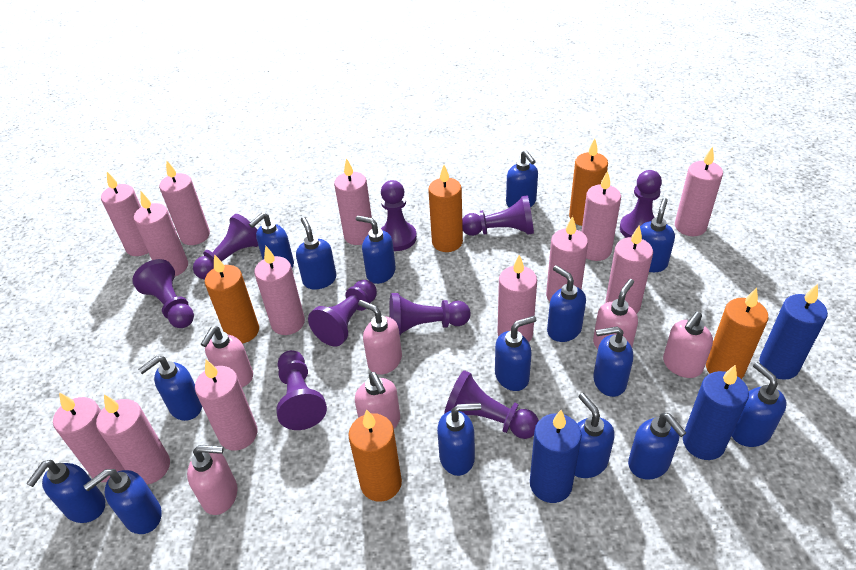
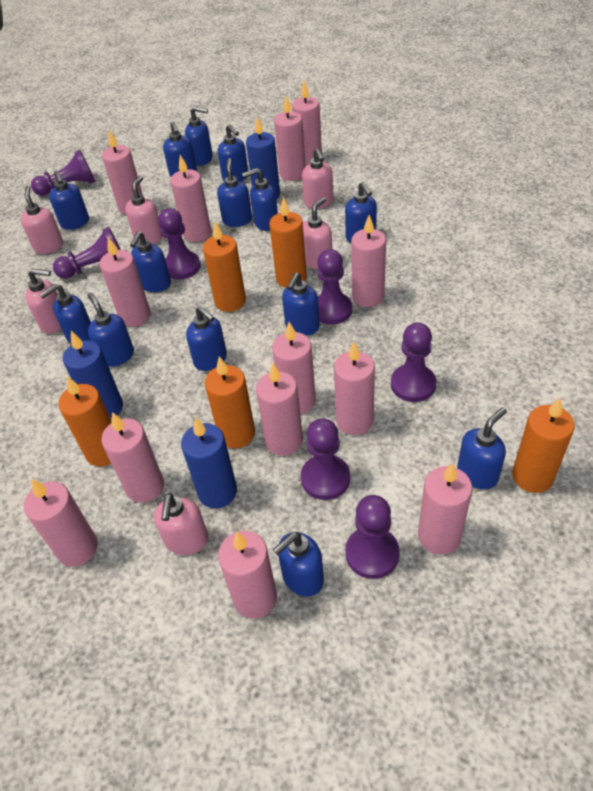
blue soap dispenser: [26,460,105,523] [84,469,162,534] [138,356,202,421] [249,213,294,268] [296,217,337,289] [356,215,396,284] [437,403,481,476] [495,316,536,391] [506,150,538,208] [547,265,586,342] [574,393,615,478] [593,326,633,397] [628,413,686,480] [640,198,675,272] [732,362,787,447] = 15 -> [39,284,91,344] [49,171,89,230] [87,293,134,367] [130,231,171,292] [163,122,197,177] [185,106,213,166] [186,306,227,371] [217,158,252,227] [218,124,248,182] [242,168,278,231] [273,532,324,597] [282,272,320,336] [345,182,377,243] [457,407,507,489] = 14
purple pawn: [132,259,194,328] [193,214,258,280] [276,350,327,430] [308,280,377,346] [381,180,417,251] [389,293,470,335] [444,370,539,439] [462,195,534,236] [620,170,662,238] = 9 -> [31,150,96,196] [53,227,121,279] [158,208,201,280] [301,418,350,500] [317,249,352,325] [345,495,399,579] [391,322,436,402] = 7

